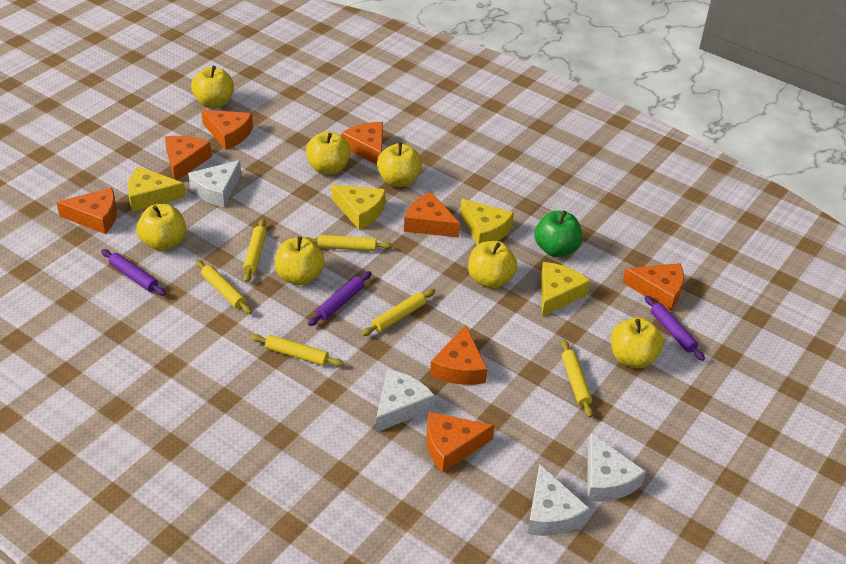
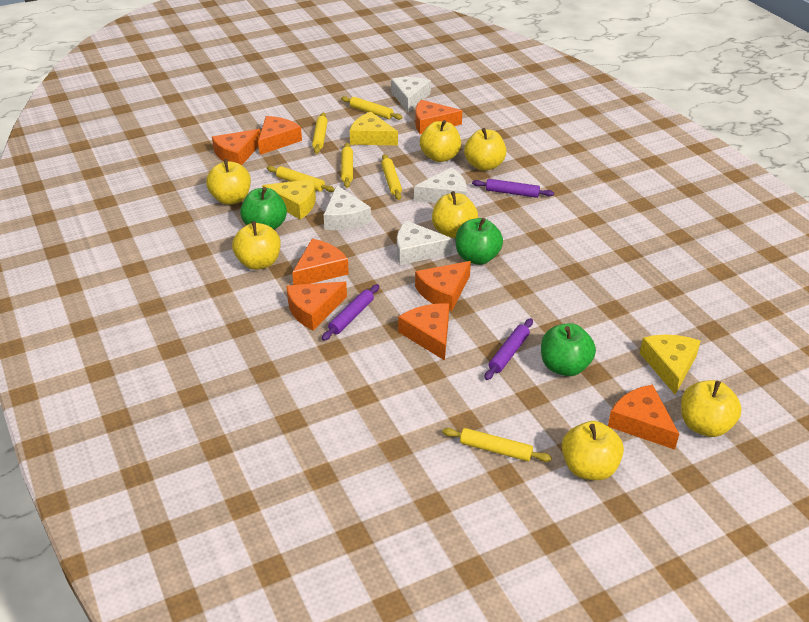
green apple: [534,211,582,257] = 1 -> [240,187,287,229] [456,218,503,265] [541,323,596,376] = 3
yellow cheese: [128,166,186,211] [331,185,386,229] [460,199,514,245] [541,262,590,317] = 4 -> [262,179,316,220] [350,112,398,145] [640,334,701,395] = 3

